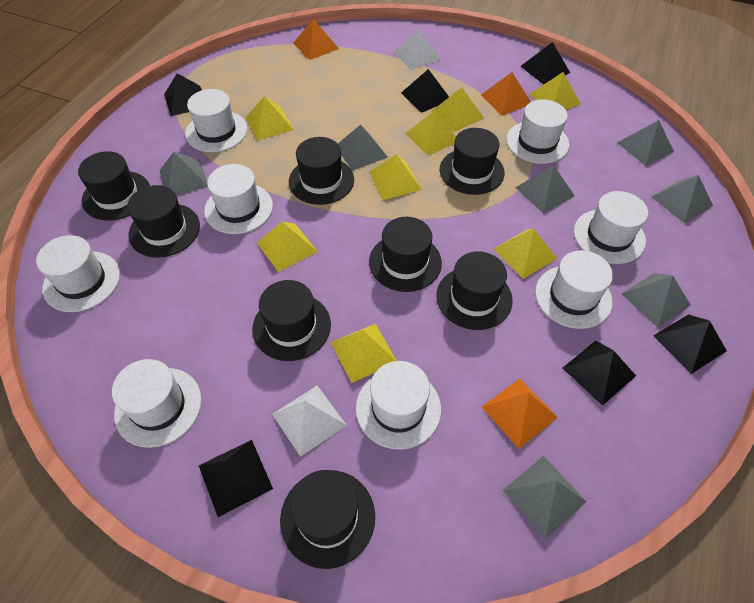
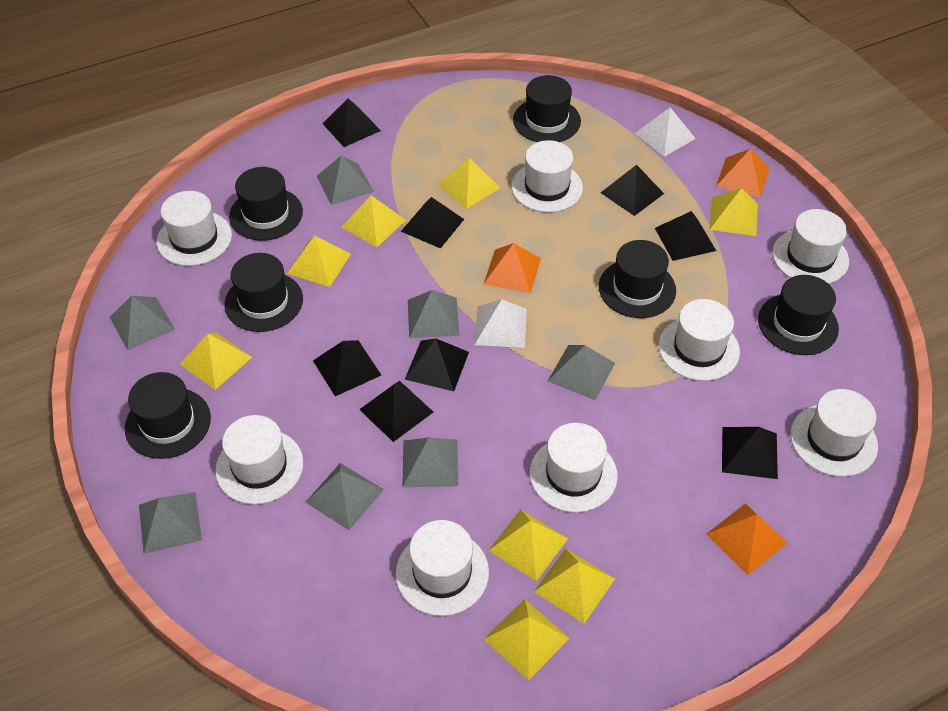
black hat: [78,151,150,221] [127,185,200,258] [252,280,331,361] [280,470,375,569] [289,137,354,205] [369,217,442,292] [436,252,513,330] [440,128,505,195] = 8 -> [125,372,211,459] [224,253,303,332] [229,167,303,241] [513,75,581,142] [599,240,676,318] [758,275,839,355] = 6
black pyramid: [164,73,202,116] [199,440,273,517] [401,69,449,113] [520,42,570,85] [562,341,636,406] [653,314,727,374] = 6 -> [313,340,381,396] [322,98,381,147] [359,381,433,442] [401,197,464,249] [405,339,469,391] [601,165,664,216] [655,211,716,261] [722,427,778,479] = 8

